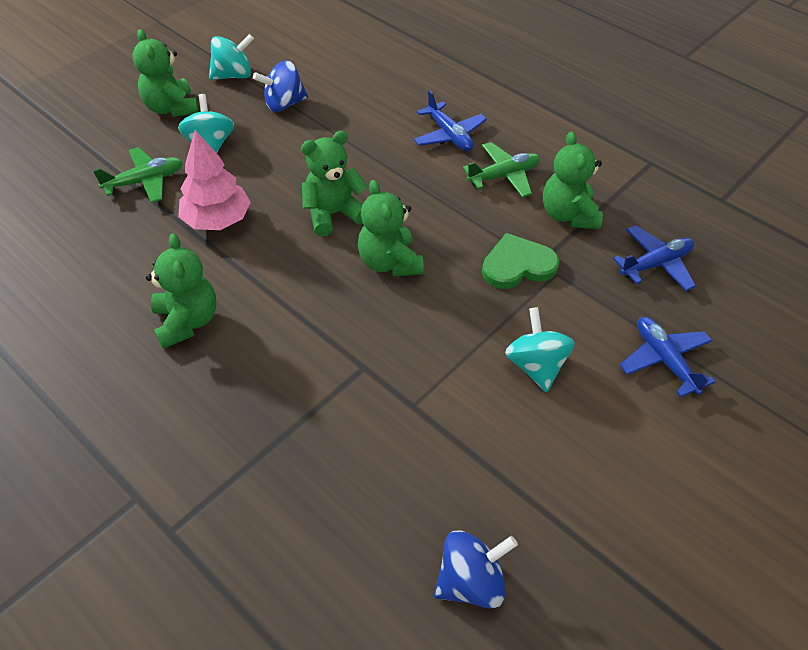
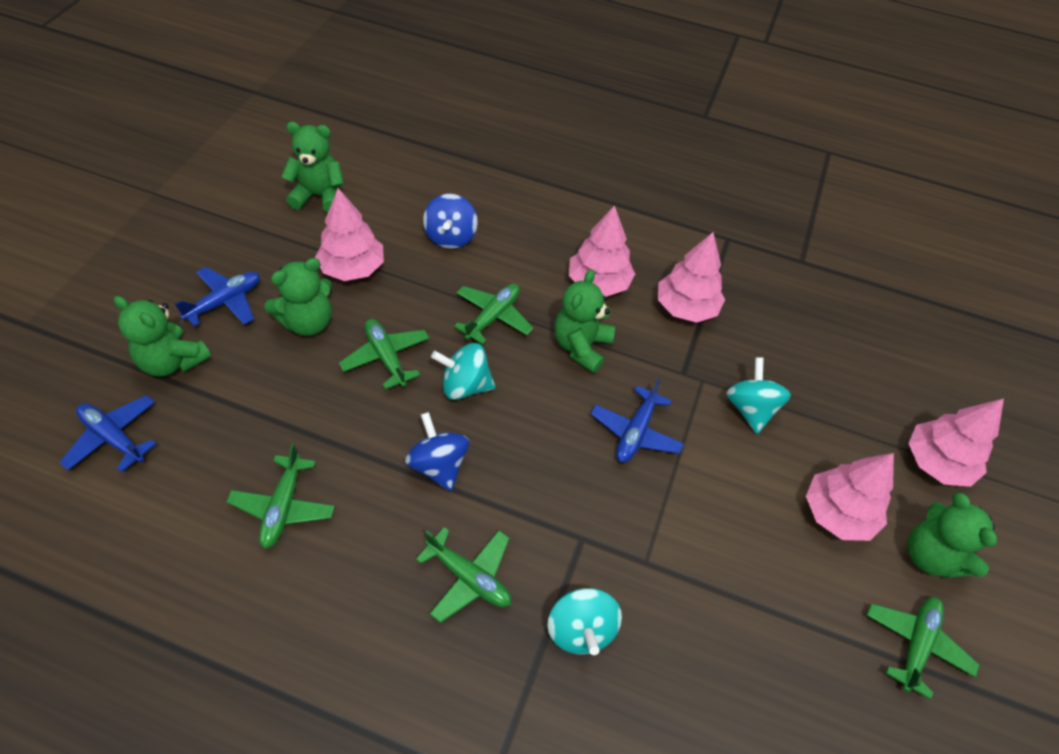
green heart: [482,233,560,289] = 1 -> none = 0
green plane: [93,147,183,203] [463,142,540,198] = 2 -> [227,444,335,549] [339,319,429,389] [416,527,511,623] [454,284,533,345] [867,597,979,700] = 5
pink tree: [178,130,251,230] = 1 -> [315,188,384,281] [569,205,635,297] [658,232,725,323] [806,453,894,541] [908,398,1004,487] = 5

